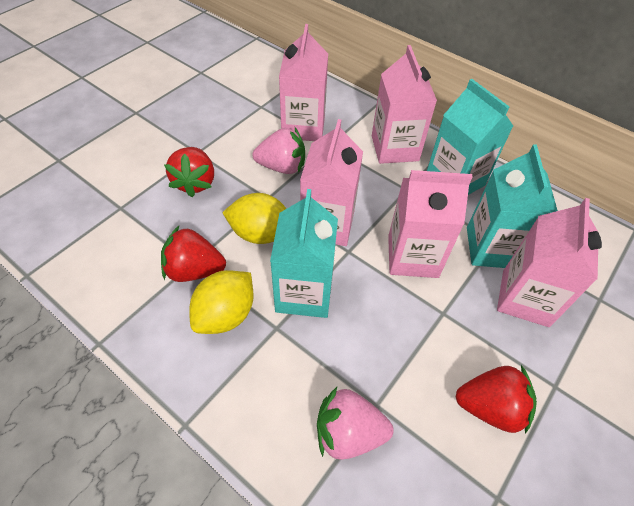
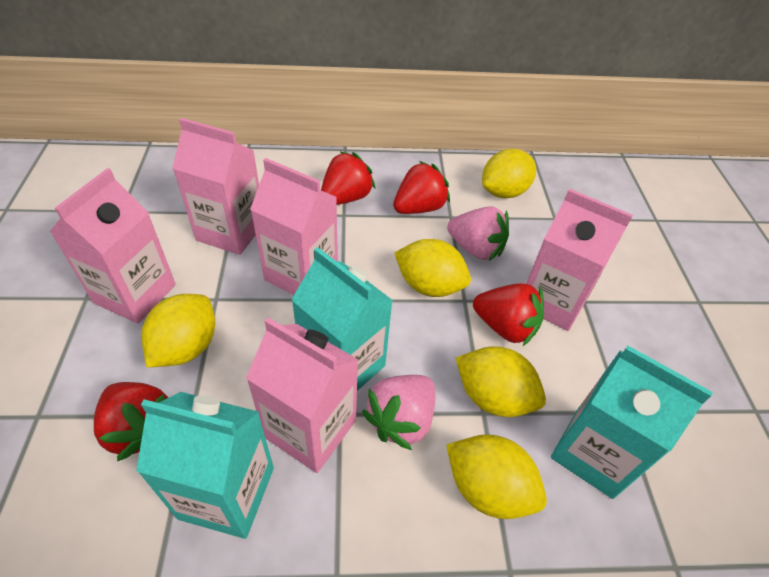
red strawberry: [161,226,226,282] [164,147,214,197] [456,365,537,434] = 3 -> [94,382,168,461] [321,151,375,205] [393,161,450,214] [473,283,544,346] = 4
yellow lemon: [189,270,254,334] [222,193,286,244] = 2 -> [141,294,215,367] [394,239,471,297] [446,434,547,519] [456,346,546,417] [482,149,536,198] = 5

